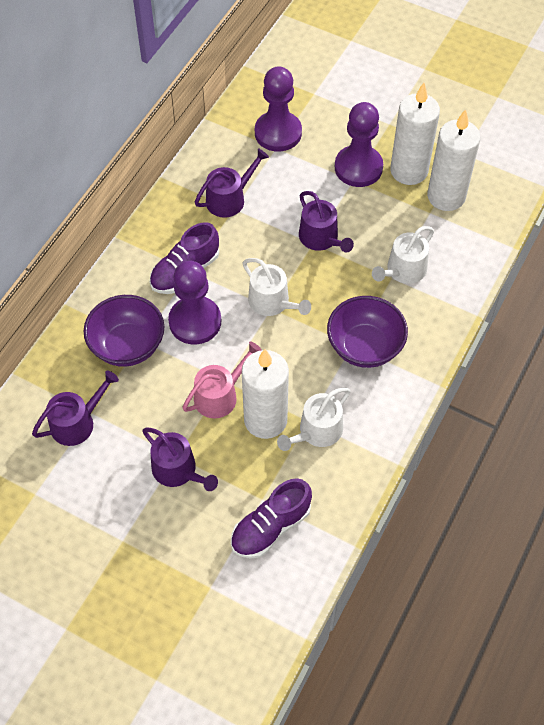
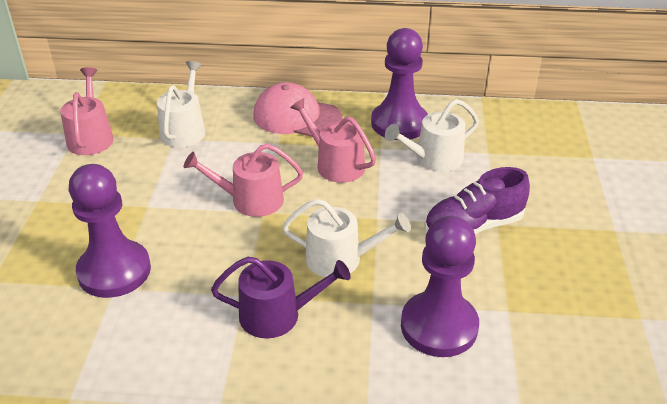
pink cap: none = 0 -> [253,82,343,137] = 1
pink watering can: [182,341,262,419] = 1 -> [60,67,114,155] [183,143,303,217] [290,98,376,183] = 3
purple bowl: [84,295,165,367] [327,296,408,368] = 2 -> none = 0
purple shoe: [150,222,219,294] [231,478,312,559] = 2 -> [424,167,530,234] = 1
purple watering can: [32,371,119,446] [142,428,218,491] [195,148,269,218] [299,191,354,252] = 4 -> [211,257,351,339] = 1
white candle: [242,349,289,439] [390,83,440,185] [427,109,481,211] = 3 -> none = 0

